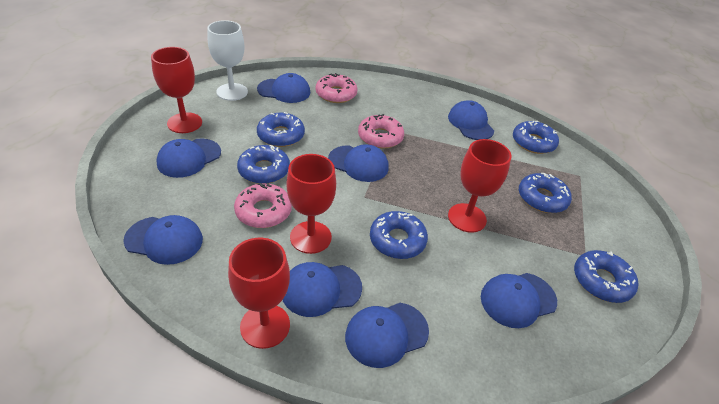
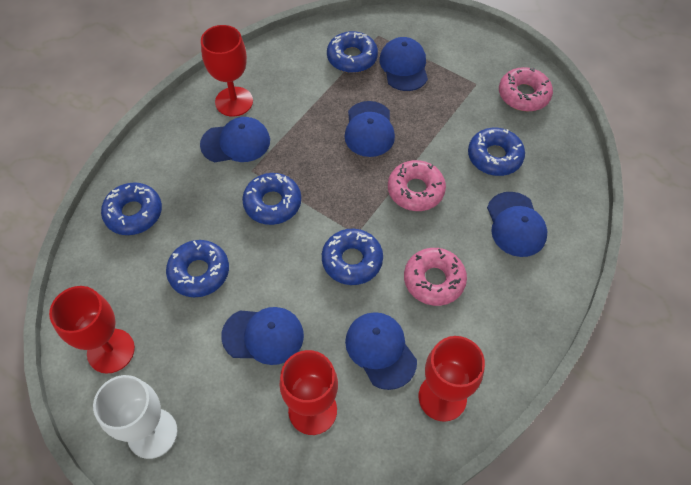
blue cap: [123,215,203,265] [156,139,221,178] [257,73,310,103] [283,262,362,317] [328,144,389,182] [345,303,429,368] [448,100,494,140] [481,273,557,328] = 8 -> [200,117,270,162] [221,307,304,365] [344,101,395,157] [345,312,417,390] [379,37,428,91] [487,192,547,257] = 6

